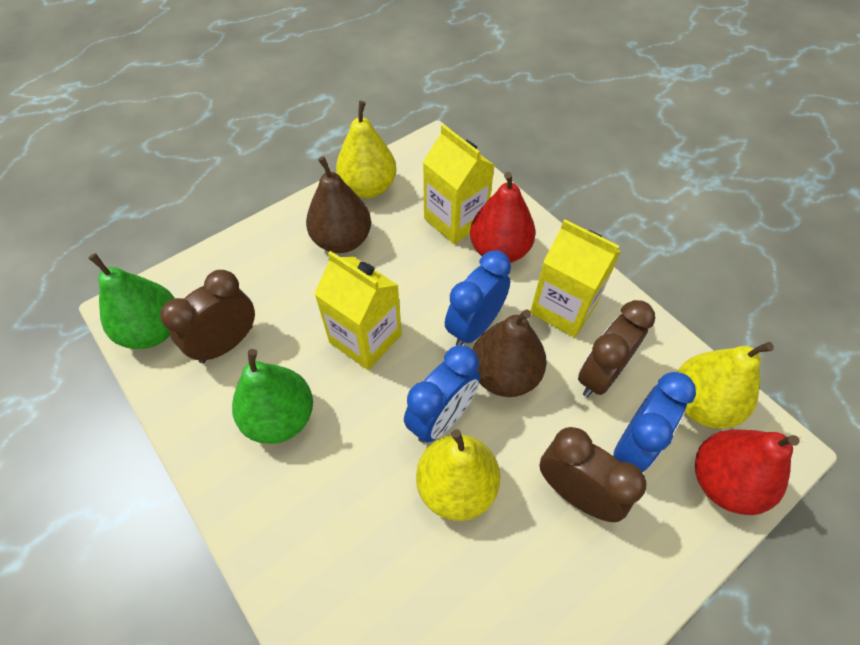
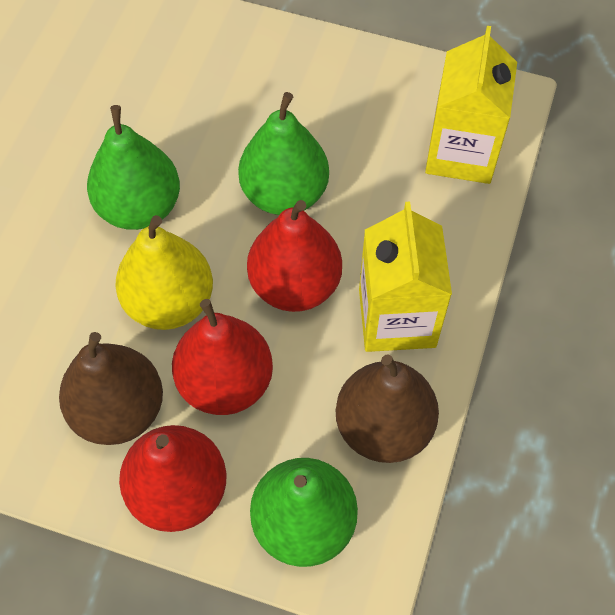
blue clock: [404,345,480,443] [445,250,511,346] [613,372,696,472] = 3 -> none = 0
brown clock: [160,270,255,363] [539,427,646,522] [578,300,655,397] = 3 -> none = 0
green pear: [89,253,174,349] [232,349,313,444] = 2 -> [87,105,180,230] [238,92,329,215] [250,458,358,567] = 3
red pear: [470,172,536,263] [695,429,800,515] = 2 -> [119,425,226,532] [172,299,273,415] [247,200,342,312] = 3
yellow carton: [314,251,402,370] [423,124,495,244] [530,219,621,338] = 3 -> [359,202,452,352] [425,26,517,184] = 2
yellow pear: [336,101,396,198] [416,429,500,521] [677,342,774,428] = 3 -> [115,215,213,330] = 1

